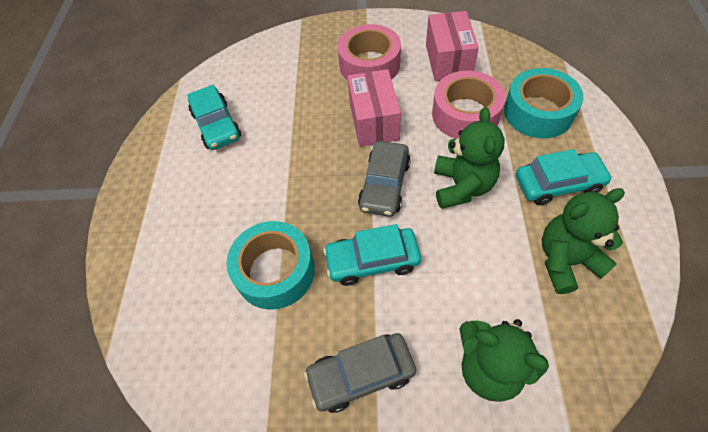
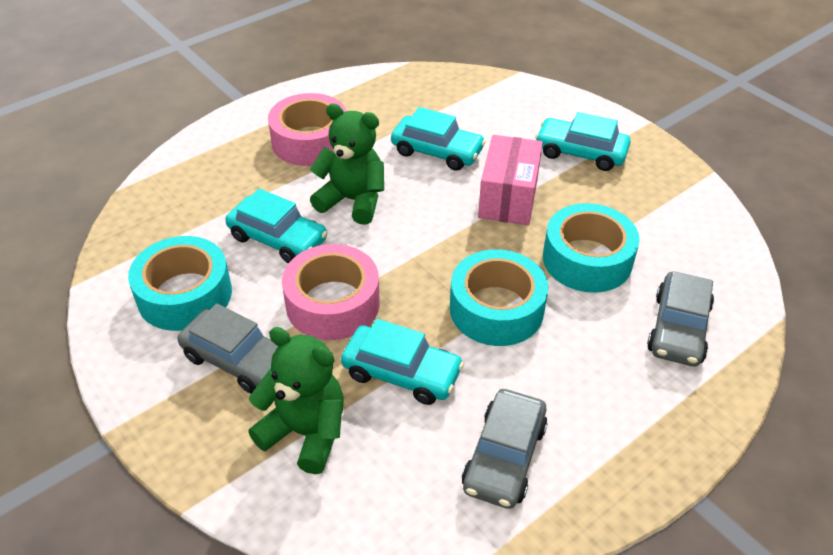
green teddy bear: [434,107,504,209] [459,319,549,402] [542,188,625,294] = 3 -> [248,327,344,474] [310,103,384,225] = 2
grey car: [304,333,416,413] [358,141,411,217] = 2 -> [178,304,278,394] [462,389,547,509] [647,271,714,366] = 3
pink box: [347,69,401,147] [426,11,479,81] = 2 -> [478,135,543,225] = 1
turquoise car: [187,85,241,150] [323,224,421,286] [516,149,613,205] = 3 -> [225,189,328,263] [341,319,464,405] [391,107,486,171] [535,112,631,171] = 4
turquoise tape: [227,221,315,310] [504,68,583,138] = 2 -> [128,236,232,331] [450,249,548,346] [543,203,640,293] = 3

